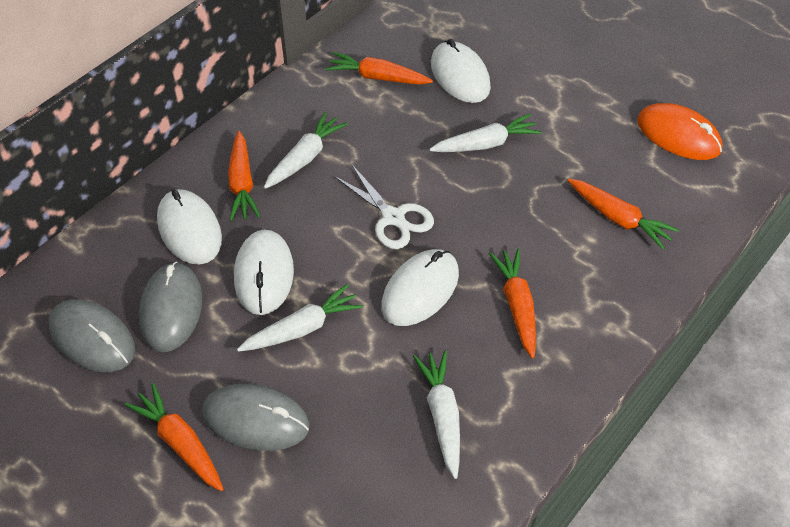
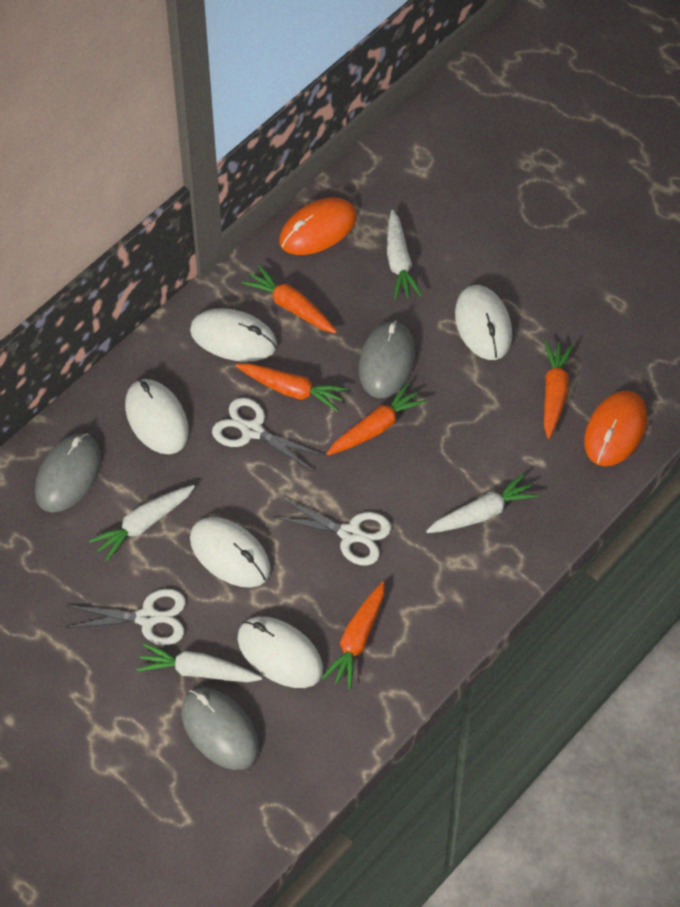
orange mouse: [637,103,723,160] = 1 -> [279,198,357,255] [584,390,647,466] = 2
white mouse: [157,189,222,265] [234,230,294,315] [381,249,459,326] [431,39,491,103] = 4 -> [125,379,189,454] [190,308,277,362] [190,517,271,588] [238,617,323,688] [455,285,512,360] = 5
white scissors: [334,164,434,249] = 1 -> [65,589,186,645] [212,398,325,472] [272,497,391,565] = 3

